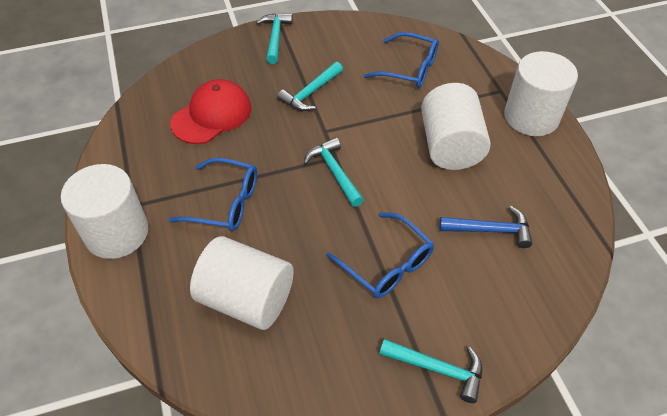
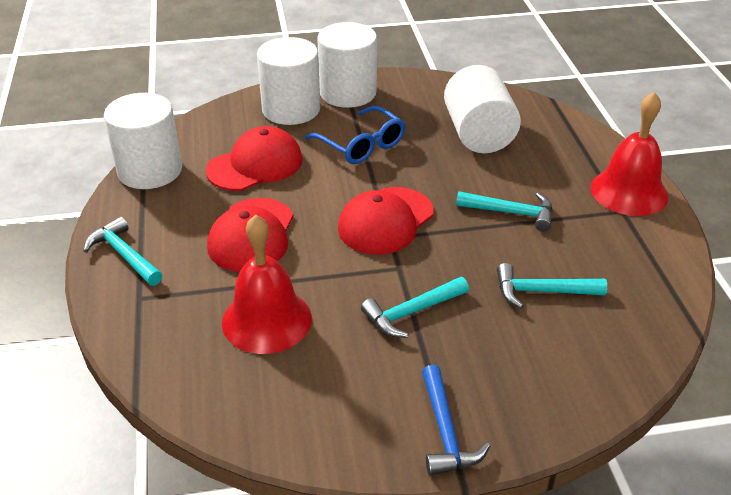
blue glasses: [169,158,257,231] [326,213,434,298] [364,32,439,88] = 3 -> [305,106,406,164] = 1
red bell: none = 0 -> [222,215,312,354] [591,92,668,216] = 2
red cap: [170,79,251,144] = 1 -> [206,126,303,191] [207,198,294,272] [338,187,434,255] = 3

